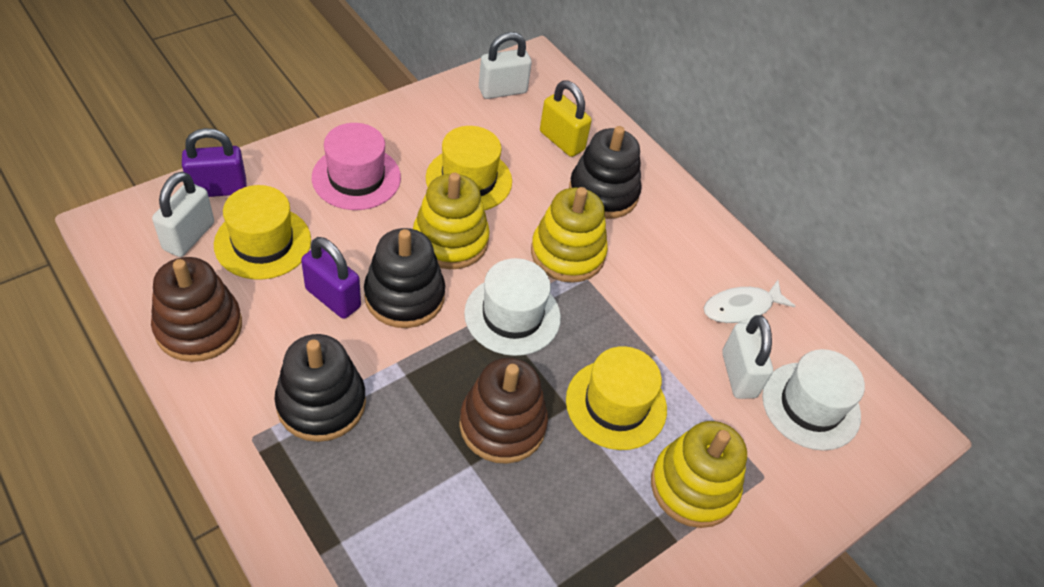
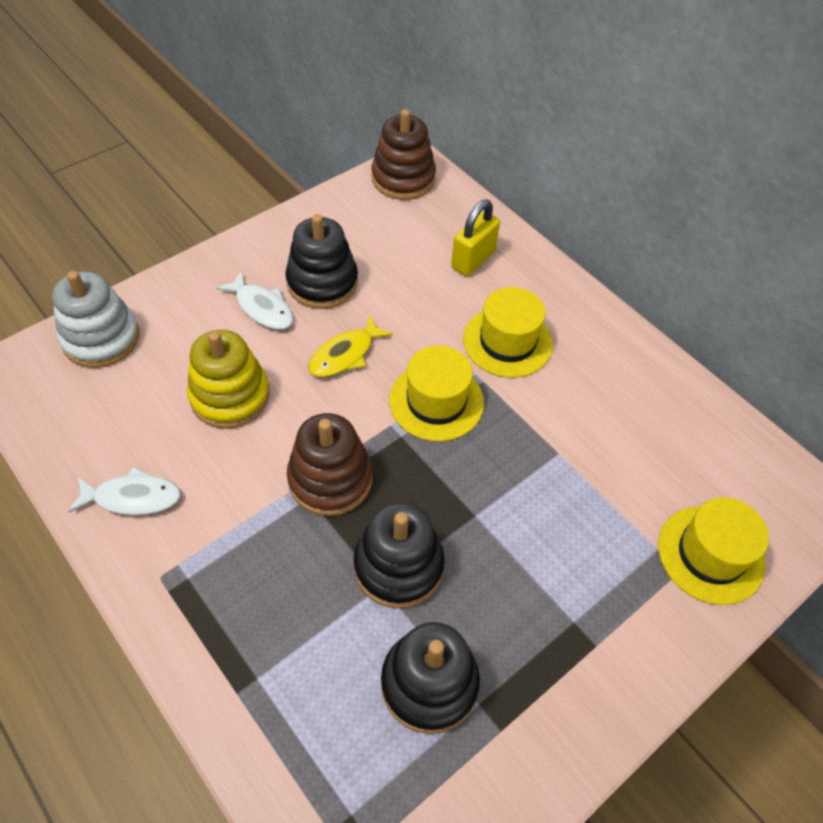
pink hat: [312,123,401,210] = 1 -> none = 0
purple padlock: [182,128,247,197] [301,237,361,319] = 2 -> none = 0
white fish: [704,280,795,323] = 1 -> [68,467,181,515] [216,271,293,329] = 2
white hat: [464,258,561,356] [762,349,865,451] = 2 -> none = 0
white padlock: [152,172,214,257] [479,32,532,99] [722,315,773,399] = 3 -> none = 0
white stacking toy: none = 0 -> [52,271,140,368] = 1
yellow fish: none = 0 -> [308,315,393,377] = 1
yellow stacking toy: [413,173,490,269] [531,187,608,283] [651,421,747,528] = 3 -> [187,330,270,429] = 1

